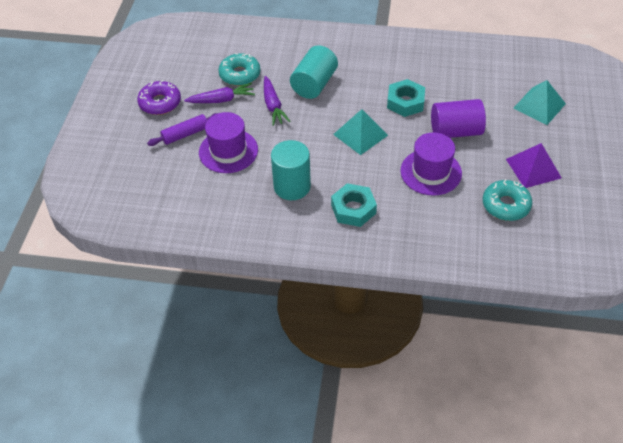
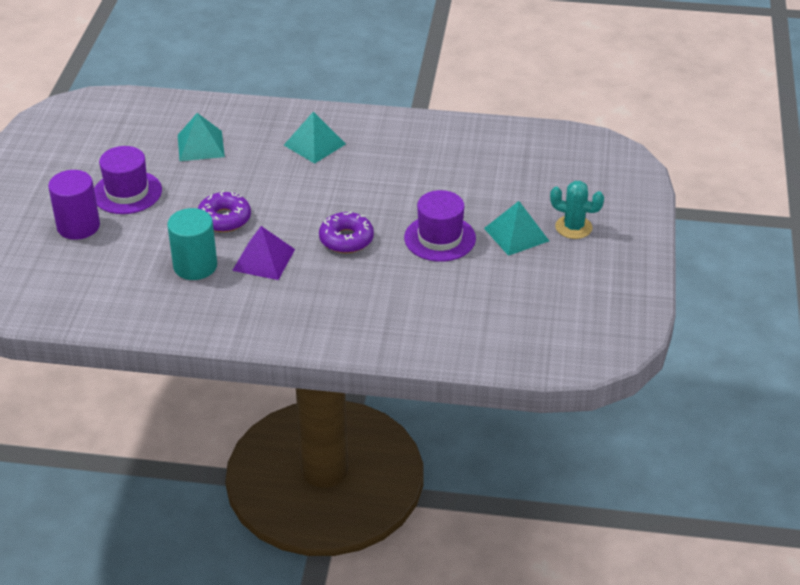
purple carrot: [184,83,255,103] [264,76,291,126] = 2 -> none = 0
purple donut: [137,80,181,115] = 1 -> [197,190,251,232] [319,212,374,253] = 2
purple rolling pin: [147,113,218,146] = 1 -> none = 0
turquoise cactus: none = 0 -> [550,181,604,239] = 1
turquoise cylinder: [271,140,311,200] [290,45,338,99] = 2 -> [167,208,217,280] = 1
turquoise donut: [218,53,260,86] [483,179,532,221] = 2 -> none = 0
turquoise nut: [331,183,377,227] [387,79,425,117] = 2 -> none = 0
turquoise pyramid: [333,109,388,155] [513,80,566,125] = 2 -> [178,113,225,161] [284,112,346,164] [484,201,549,256] = 3

